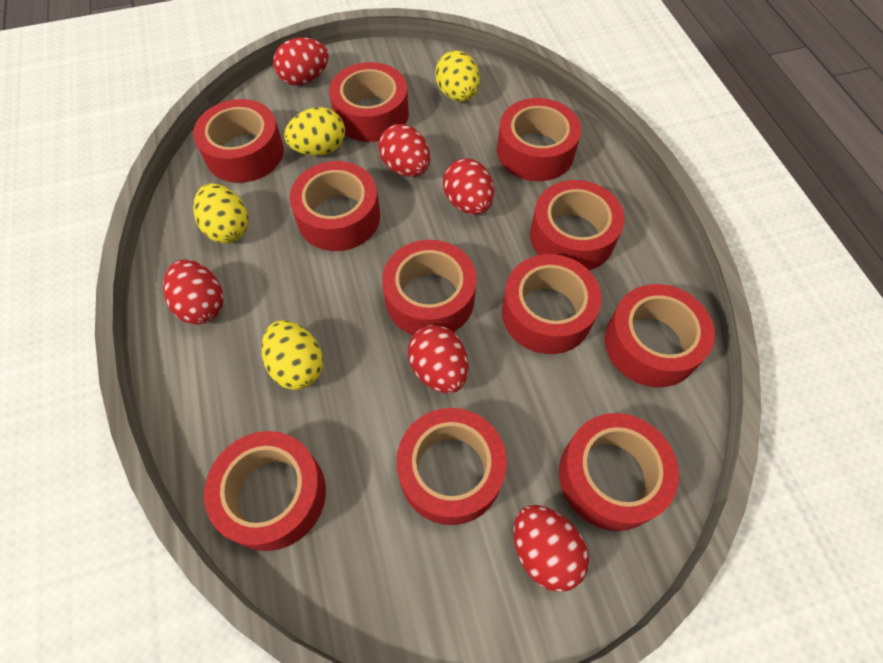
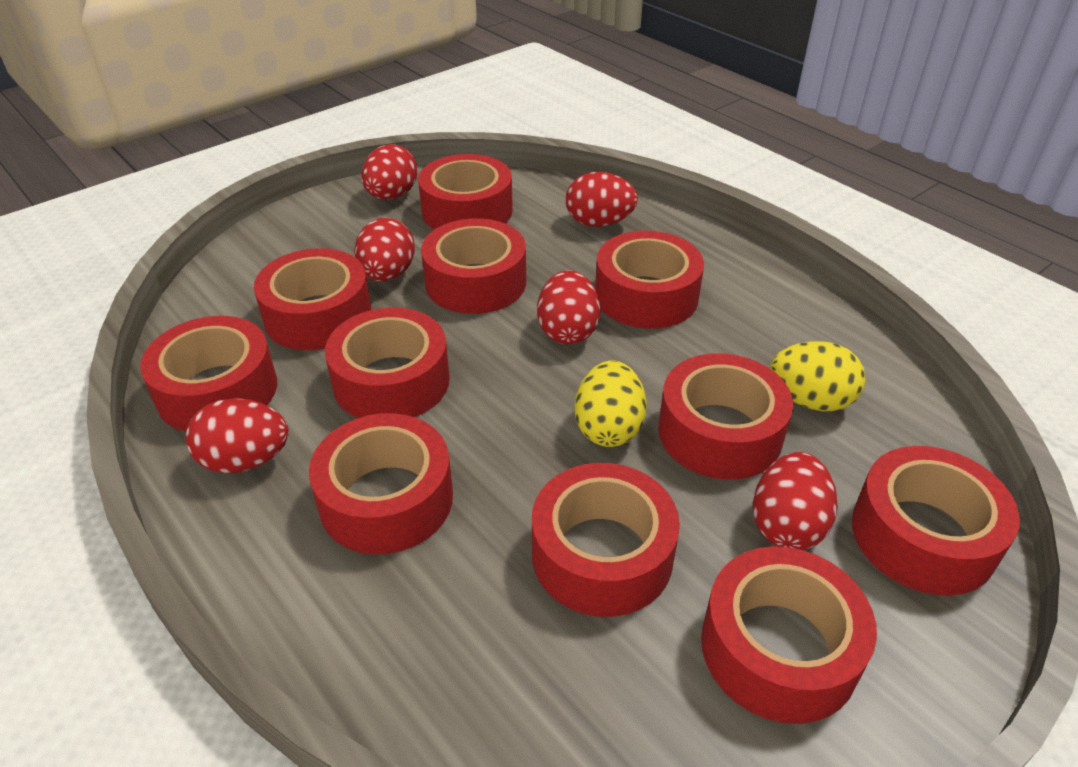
yellow egg: [193,183,248,243] [262,320,323,390] [284,107,345,156] [435,51,480,102] = 4 -> [574,360,647,447] [770,341,866,411] = 2

